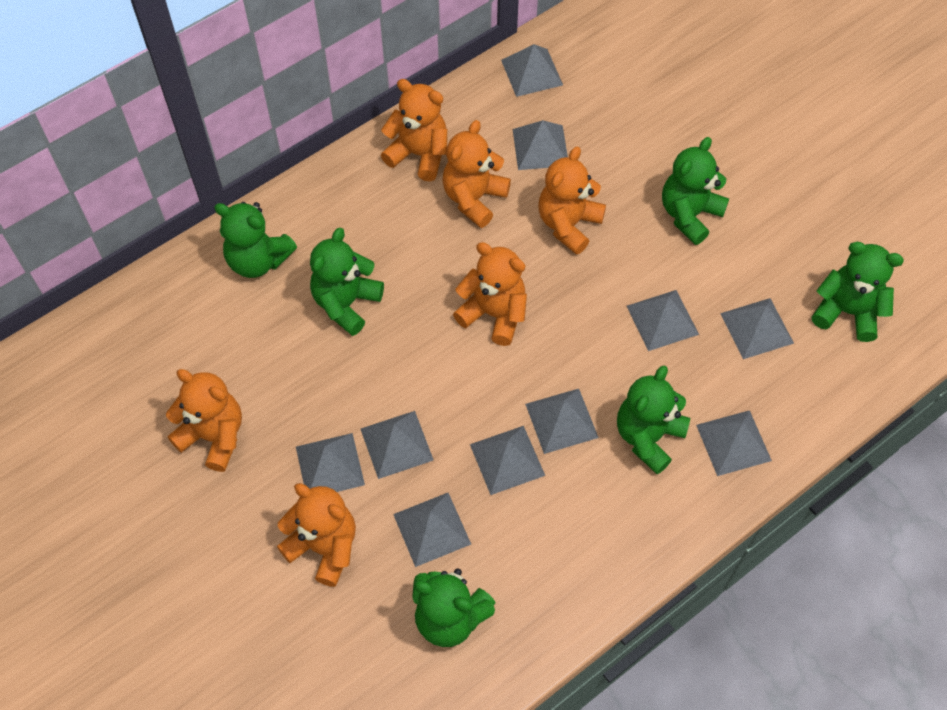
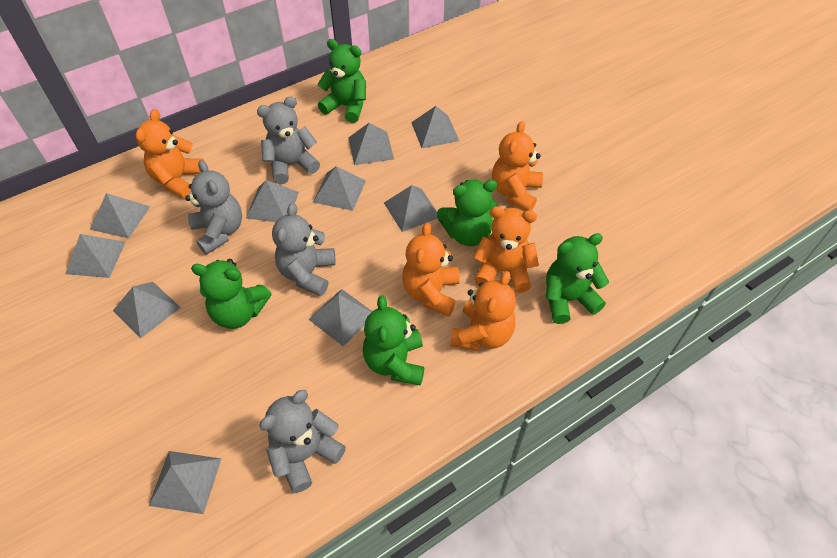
green teddy bear: [214,202,297,278] [310,228,384,336] [412,569,495,647] [617,365,690,474] [662,137,729,245] [812,242,904,342] = 6 -> [191,259,272,329] [317,39,366,123] [363,296,424,385] [437,180,497,246] [546,233,609,324] = 5
grey teddy bear: none = 0 -> [185,160,242,255] [257,97,320,184] [259,390,346,493] [272,203,336,296] = 4
orange teddy bear: [166,369,242,472] [277,483,356,587] [381,79,447,181] [442,120,511,228] [453,242,527,346] [538,147,606,255] = 6 -> [136,109,205,198] [402,222,460,316] [450,271,516,351] [473,206,539,293] [492,121,543,211] = 5

